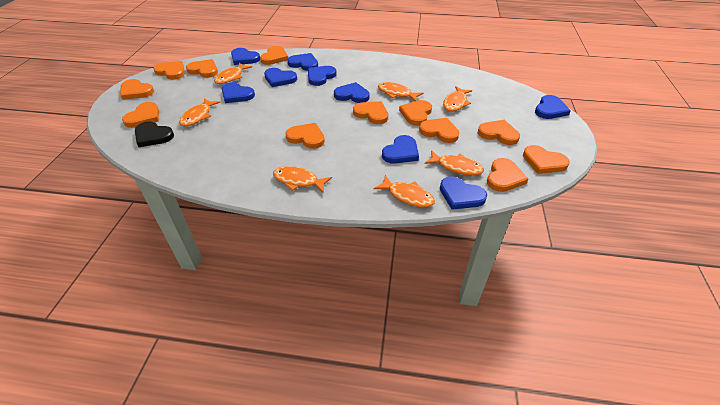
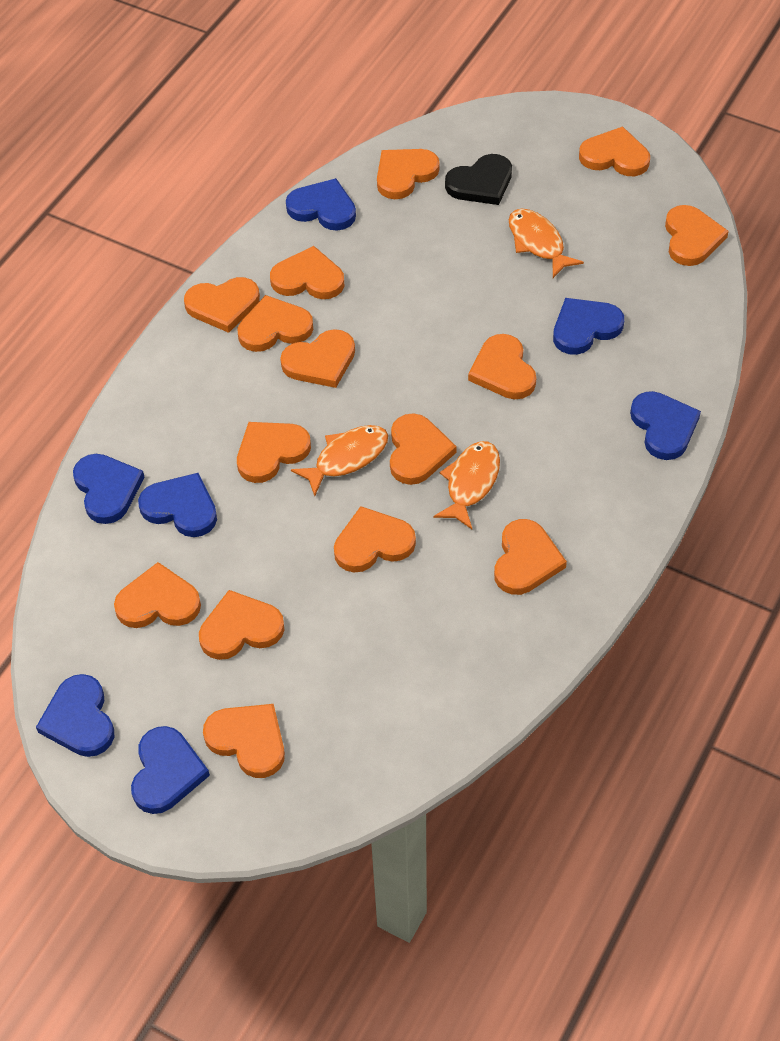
blue heart: [222,82,255,103] [231,48,260,65] [264,68,297,87] [287,53,318,71] [308,66,337,86] [334,82,369,103] [382,135,419,164] [440,177,487,210] [535,95,571,119] = 9 -> [36,674,114,757] [73,454,144,524] [131,726,210,814] [138,473,217,537] [286,178,356,231] [553,298,624,355] [630,391,701,460] = 7
orange fish: [179,98,220,126] [214,63,252,84] [273,166,332,192] [374,175,435,207] [378,82,423,101] [425,150,484,176] [443,86,472,112] = 7 -> [291,425,388,496] [433,441,500,529] [509,209,584,278] = 3
orange heart: [120,79,154,100] [122,102,159,128] [153,61,185,80] [186,59,218,78] [260,46,288,65] [285,123,325,149] [353,101,388,124] [399,100,432,126] [419,118,459,143] [478,120,520,145] [487,158,529,192] [523,145,570,174] = 12 -> [114,562,201,628] [184,277,260,333] [199,590,285,660] [203,704,285,778] [237,422,311,483] [238,295,313,352] [270,246,344,299] [280,329,355,388] [334,506,416,572] [377,149,440,199] [390,413,456,485] [468,334,536,399] [494,519,567,595] [579,126,650,176] [665,205,729,266] = 15

